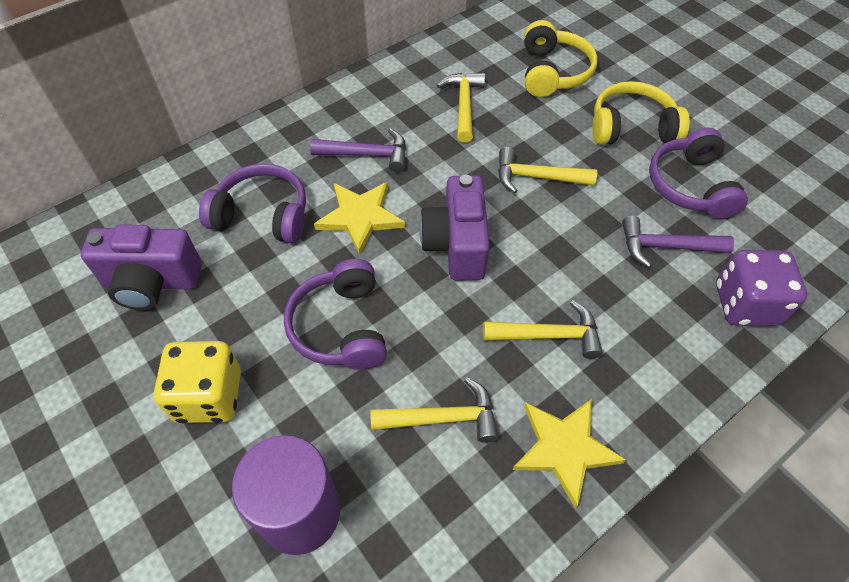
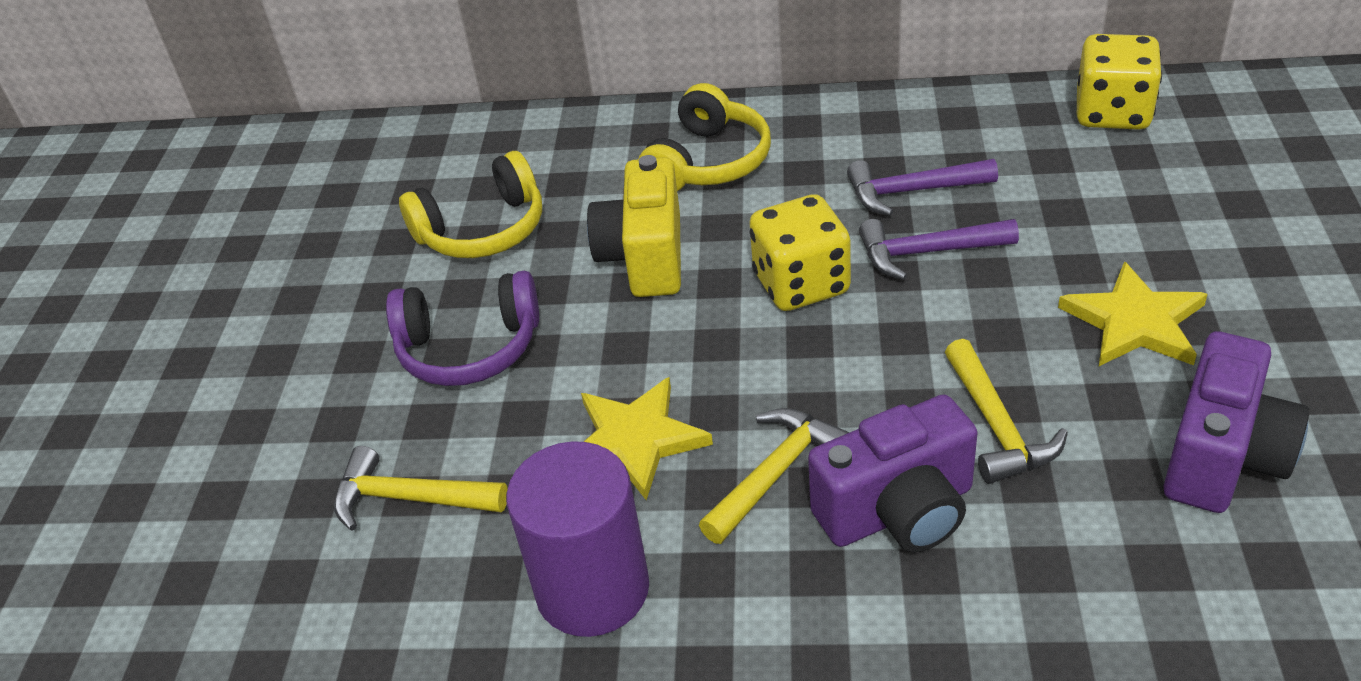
purple dice: [716,250,807,326] = 1 -> none = 0
purple headphones: [199,163,306,243] [284,259,387,370] [649,128,748,219] = 3 -> [386,271,539,386] = 1
yellow camera: none = 0 -> [587,155,681,297] = 1
yellow dice: [154,341,241,423] = 1 -> [749,194,851,311] [1077,34,1162,130] = 2
yellow hammer: [370,377,498,443] [437,73,485,143] [483,300,603,359] [498,147,597,193] = 4 -> [334,446,507,531] [699,408,849,544] [945,339,1068,484] = 3

